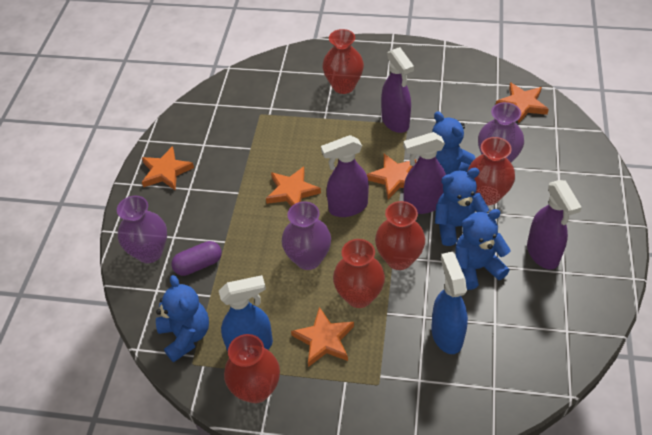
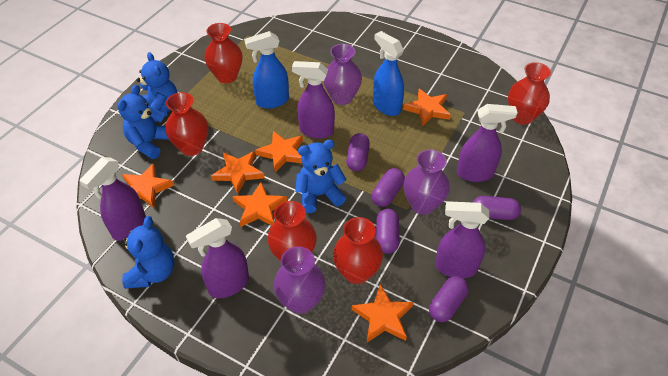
orange star: [142,146,194,191] [266,166,321,206] [291,307,354,367] [367,154,417,200] [496,82,549,123] = 5 -> [122,163,174,208] [211,151,265,194] [232,182,287,227] [255,131,303,172] [352,284,414,343] [403,89,451,126] = 6
purple capsule: [171,241,222,276] = 1 -> [346,133,370,171] [372,168,405,207] [376,209,400,254] [429,276,469,322] [473,196,521,220] = 5
purple spray bottle: [321,135,369,217] [381,47,414,133] [403,132,446,214] [527,180,582,270] = 4 -> [79,157,146,241] [186,218,249,298] [292,61,335,139] [435,201,489,278] [457,104,518,182] = 5

